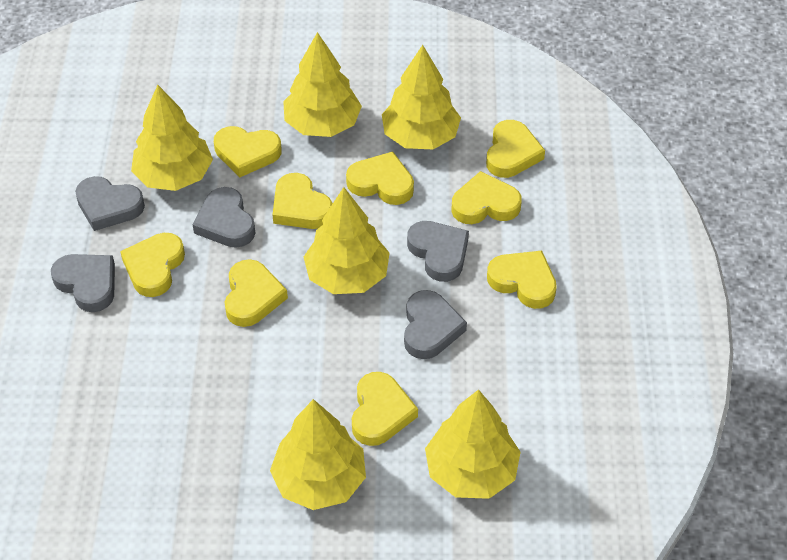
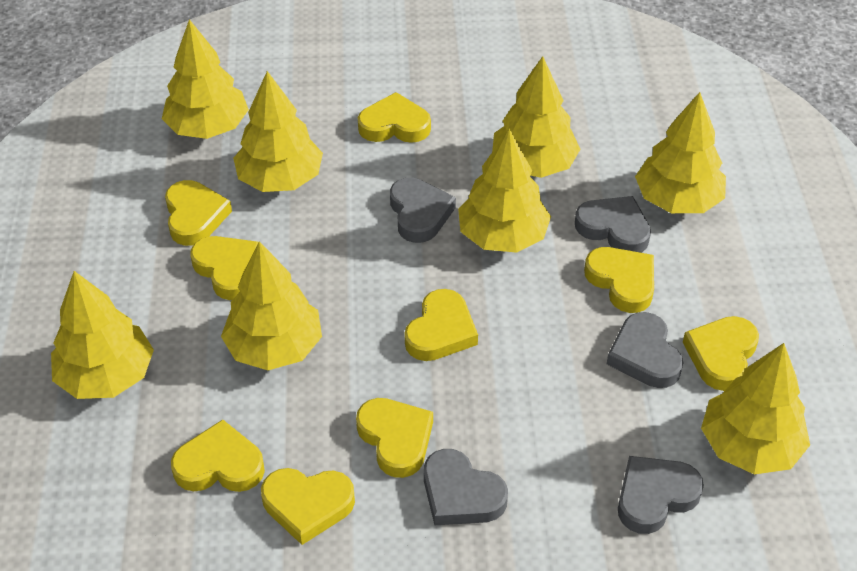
yellow tree: [131,85,213,191] [270,399,366,510] [283,32,362,137] [304,187,390,294] [382,45,461,149] [425,389,521,499] = 6 -> [51,271,154,399] [162,19,249,139] [221,241,322,370] [233,71,323,192] [458,128,551,253] [492,56,581,178] [635,92,726,213] [701,343,810,474] = 8

